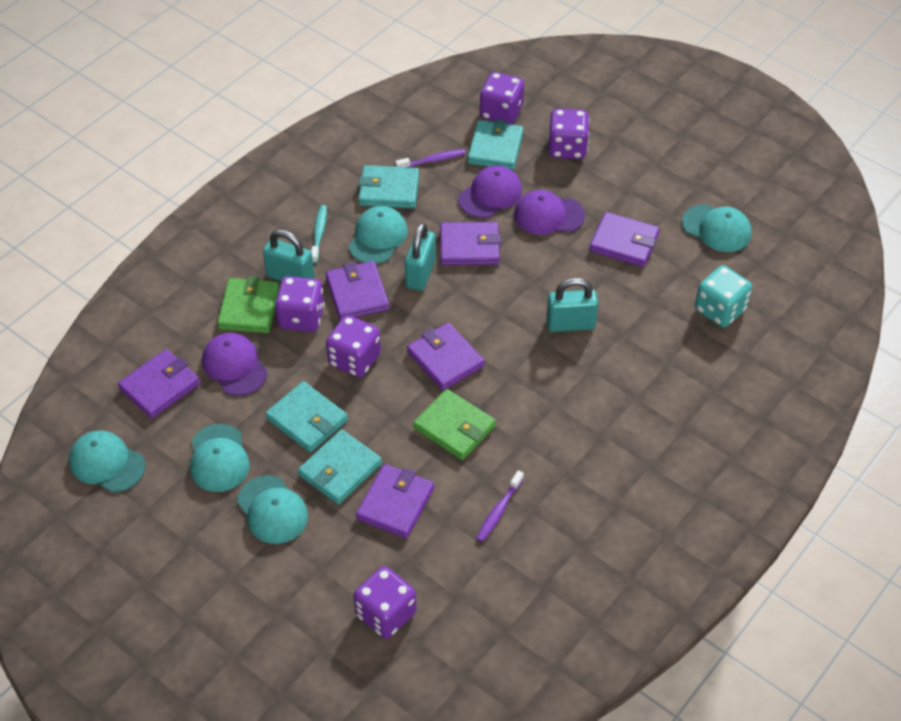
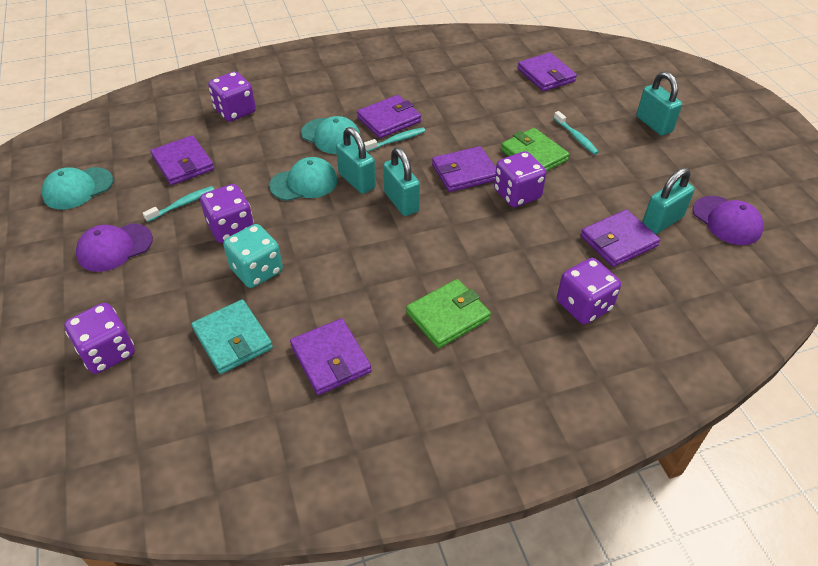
purple cap: [202,333,268,396] [458,165,522,218] [514,190,585,235] = 3 -> [76,223,153,272] [693,196,763,245] = 2
purple toothbrush: [395,149,466,167] [476,470,524,542] = 2 -> none = 0
turquoise cap: [69,430,145,493] [190,424,250,492] [237,475,308,544] [348,206,408,264] [682,204,752,252] = 5 -> [42,167,113,209] [269,157,338,201] [301,116,360,154] = 3
turquoise padlock: [263,229,314,281] [405,222,436,291] [546,278,598,332] = 3 -> [336,127,376,194] [383,147,420,216] [636,72,682,136] [642,168,695,234] = 4
turquoise toothbrush: [311,205,327,263] = 1 -> [143,186,214,222] [364,127,425,152] [554,111,599,155] = 3
turquoise wallet: [265,381,348,453] [298,429,382,505] [358,165,419,208] [467,120,524,170] = 4 -> [191,299,273,374] = 1

